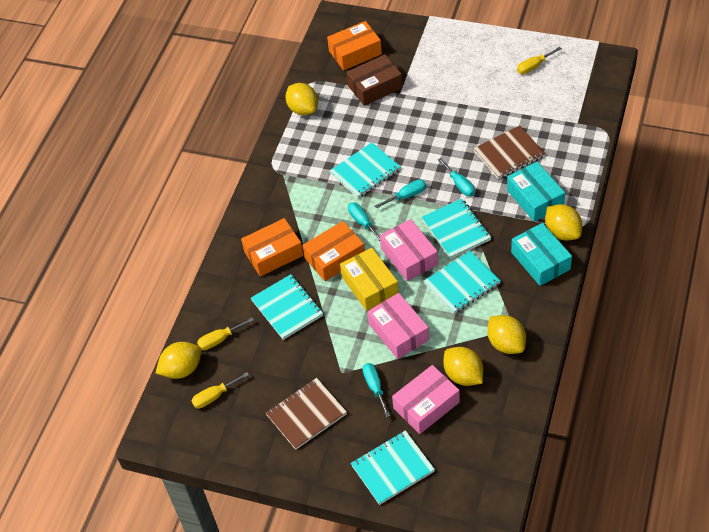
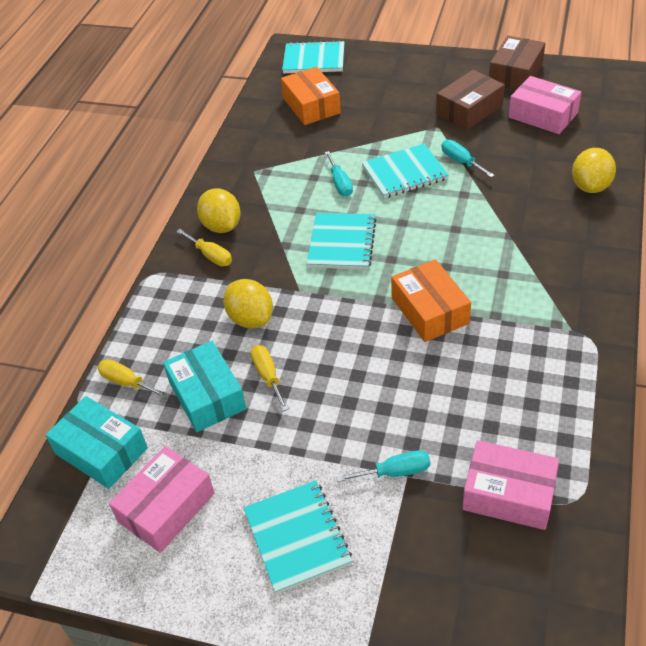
brown box: [347,54,403,106] = 1 -> [436,70,505,130] [489,36,545,89] = 2
brown notebook: [266,378,347,450] [473,125,545,179] = 2 -> none = 0
orange box: [241,218,303,277] [302,221,365,281] [327,21,382,70] = 3 -> [281,67,341,125] [391,259,471,342] = 2
turquoise notebook: [251,274,323,340] [330,142,401,198] [351,430,435,505] [421,198,492,259] [424,251,501,314] = 5 -> [244,480,352,594] [282,40,345,73] [307,213,376,270] [362,144,449,198] = 4
turquoise screwdriver: [348,203,380,241] [362,363,390,417] [375,179,426,209] [438,158,475,196] = 4 -> [325,151,353,197] [336,450,430,482] [441,140,495,177] = 3
yellow box: [340,248,399,311] = 1 -> none = 0
yellow lemon: [156,342,202,379] [286,83,318,115] [444,347,483,386] [487,315,526,354] [545,204,582,240] = 5 -> [197,188,241,233] [223,279,273,328] [572,148,616,193] = 3

